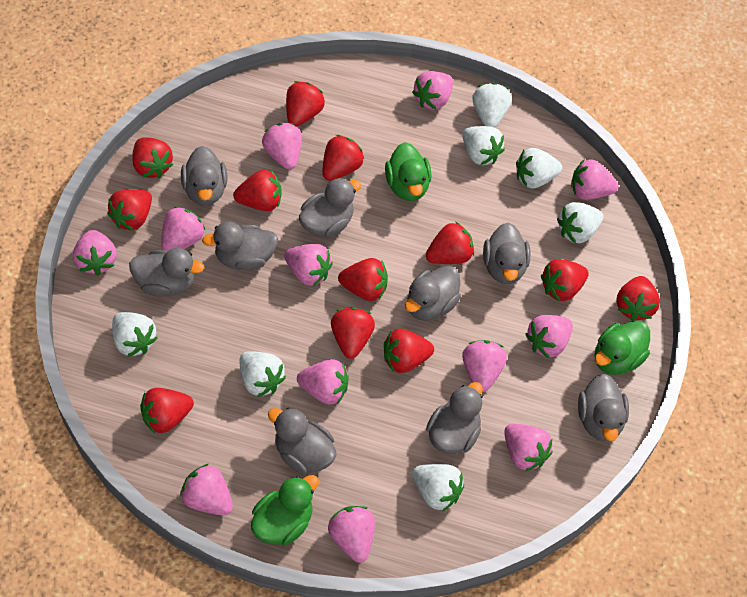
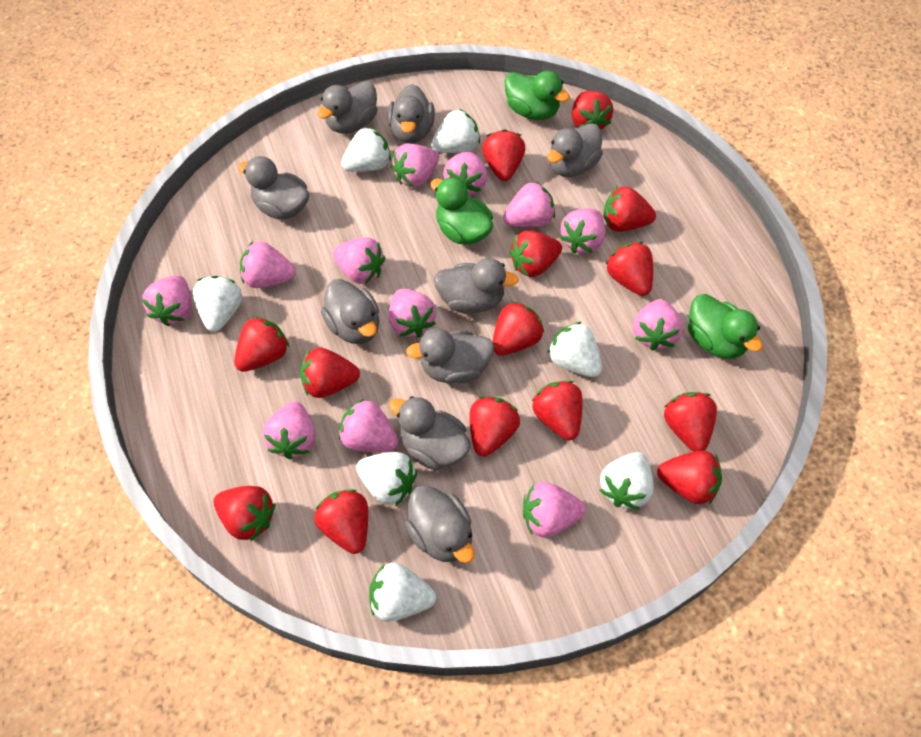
red strawberry: [107,189,152,231] [132,137,173,178] [140,388,194,433] [233,170,282,211] [286,81,325,127] [323,135,364,181] [331,307,375,359] [338,258,388,301] [384,329,434,373] [426,221,474,264] [541,259,589,302] [616,276,660,321] = 12 -> [214,486,275,541] [234,316,289,372] [300,348,360,398] [314,489,368,554] [469,396,520,457] [482,129,525,181] [492,301,544,356] [510,231,562,277] [532,381,583,440] [572,91,613,130] [604,186,656,232] [605,242,653,296] [657,450,722,504] [664,392,717,452] = 14

